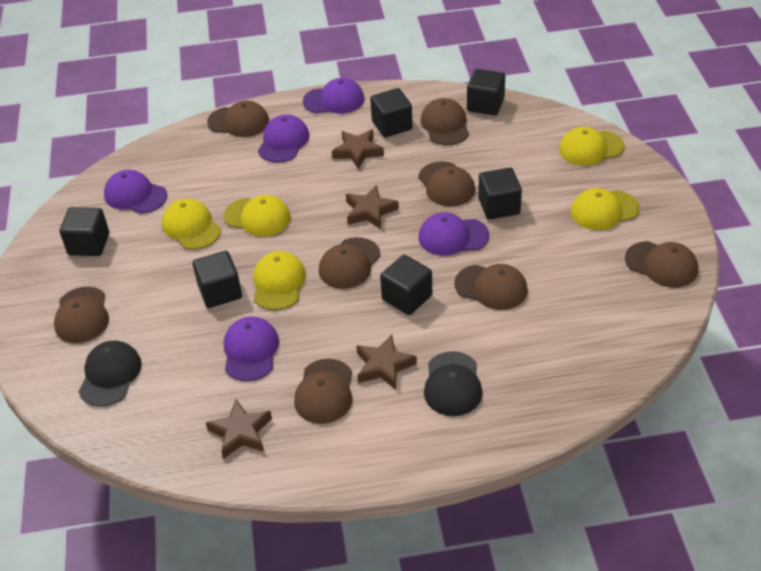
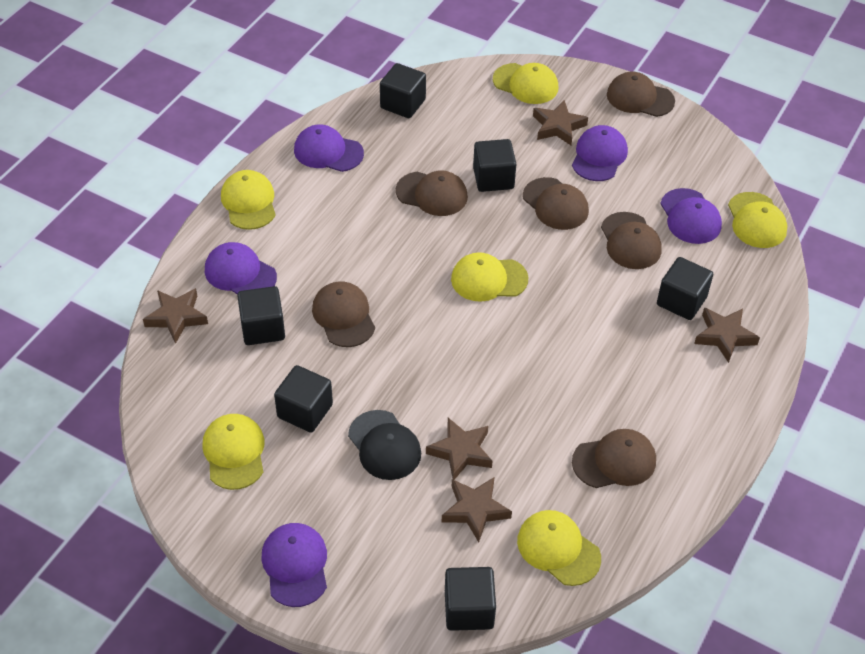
black cap: [79,341,142,407] [424,351,483,416] = 2 -> [348,410,421,480] = 1
brown cap: [54,287,109,343] [207,101,269,137] [294,359,352,424] [319,237,381,289] [418,161,475,207] [421,98,469,145] [454,264,528,310] [625,241,698,288] = 8 -> [312,281,375,347] [396,170,468,216] [523,177,589,230] [572,429,656,488] [601,212,662,269] [607,72,675,117] = 6
brown star: [206,399,272,459] [332,129,384,170] [346,185,399,229] [356,335,417,390] = 4 -> [143,288,208,344] [426,418,493,480] [442,477,512,542] [533,100,588,145] [694,308,760,363] = 5
yellow cap: [162,198,221,249] [224,195,291,237] [254,251,306,310] [559,127,624,166] [571,188,640,230] = 5 -> [202,414,265,490] [221,170,276,230] [451,252,528,302] [493,63,558,104] [517,510,601,586] [728,192,787,248] = 6

